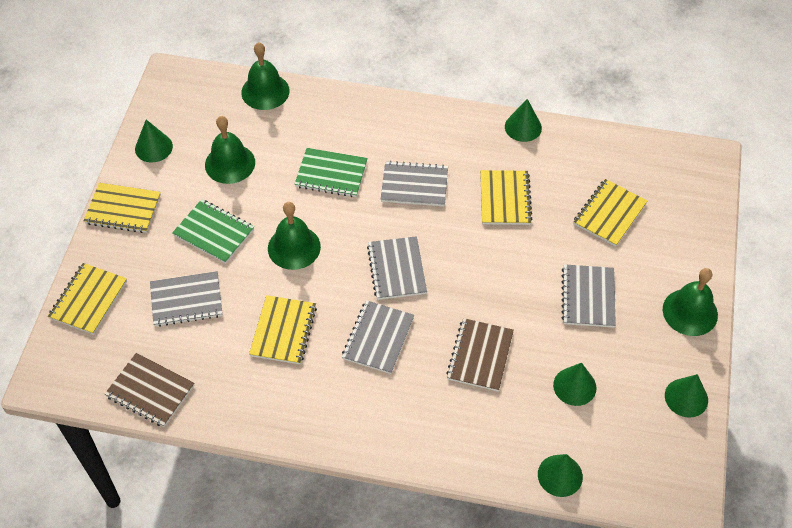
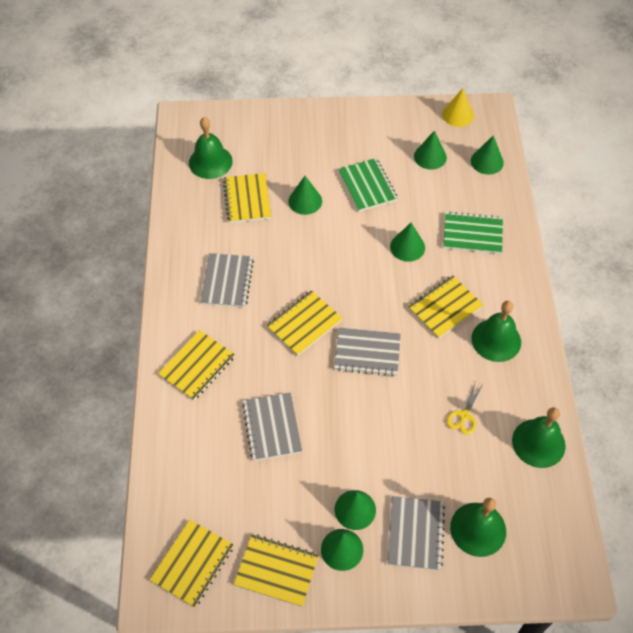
brown notebook: [105,353,194,427] [446,318,514,391] = 2 -> none = 0
green cone: [135,120,173,163] [505,99,542,142] [538,454,583,497] [553,363,596,406] [665,374,708,418] = 5 -> [288,176,322,215] [321,529,363,571] [335,490,376,530] [390,223,425,262] [414,130,447,170] [471,135,504,175] = 6
grey notebook: [150,271,223,327] [342,300,414,374] [367,236,427,300] [381,161,448,206] [562,264,616,328] = 5 -> [200,253,254,308] [242,392,302,461] [334,328,401,376] [387,496,445,571] = 4
yellow cone: none = 0 -> [442,88,474,127] = 1
yellow notebook: [48,263,127,335] [84,183,161,233] [249,295,317,364] [480,170,532,225] [574,179,647,247] = 5 -> [150,520,234,607] [158,330,235,400] [223,173,271,223] [234,534,319,607] [266,290,343,356] [408,275,484,339] = 6
yellow scissors: none = 0 -> [447,383,483,435] = 1

